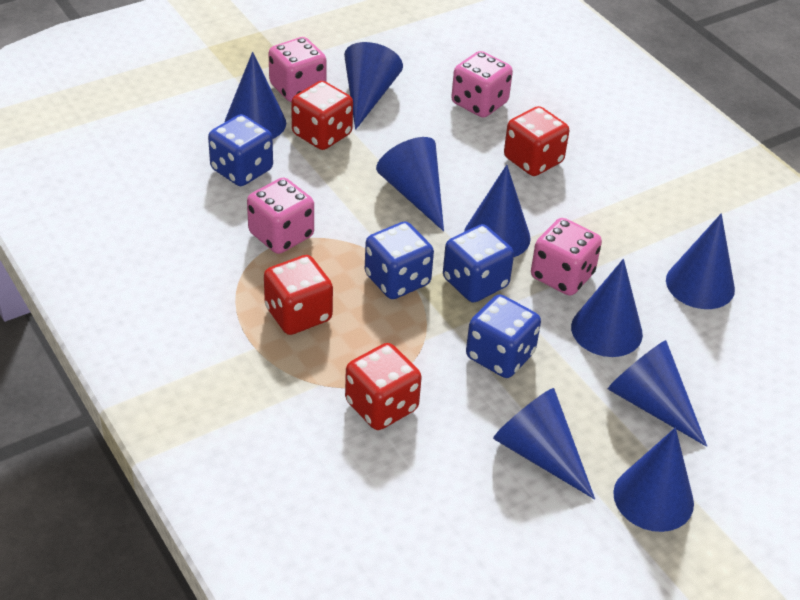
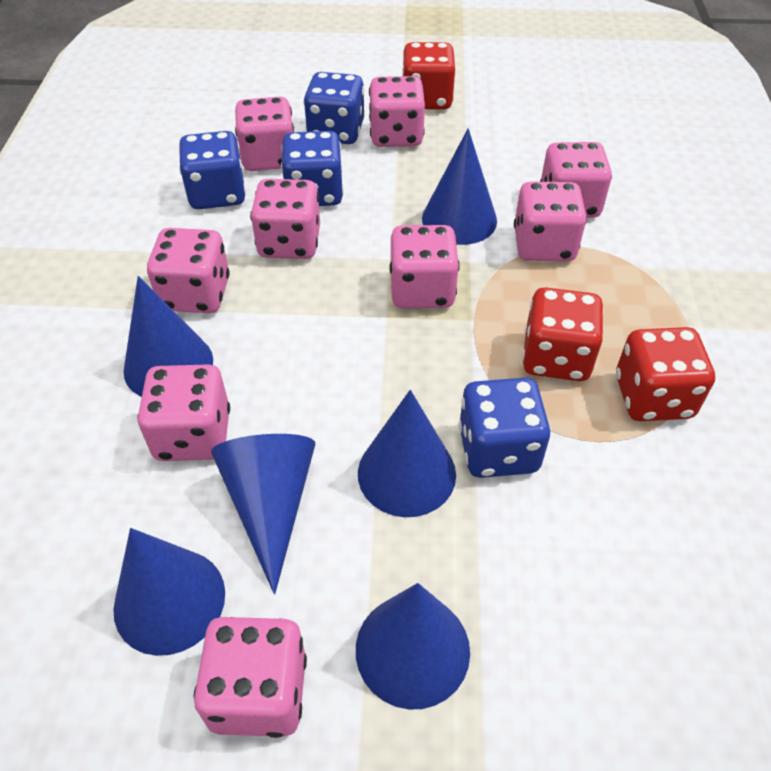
blue cone: [224,52,286,139] [344,42,403,130] [376,137,444,231] [464,165,531,257] [493,388,595,500] [571,259,643,357] [608,340,707,447] [613,428,694,532] [666,213,735,309] = 9 -> [113,528,225,656] [123,276,213,397] [211,434,315,594] [356,583,470,710] [358,390,456,517] [422,128,497,245] = 6
pink dice: [247,177,314,254] [268,37,327,102] [451,51,513,118] [531,218,602,296] = 4 -> [137,364,230,461] [147,228,230,313] [194,617,307,738] [235,97,294,171] [250,179,320,259] [369,76,425,147] [389,225,460,309] [514,182,587,261] [540,142,612,218] = 9
red dice: [264,255,333,335] [291,81,353,150] [345,343,422,430] [504,106,569,176] = 4 -> [402,42,456,109] [522,287,604,381] [616,327,715,421] = 3

